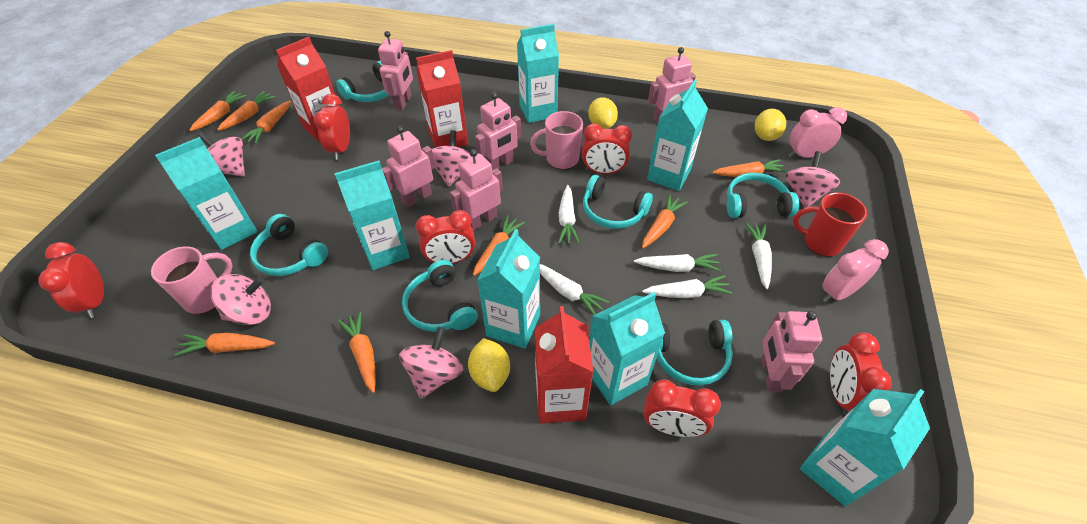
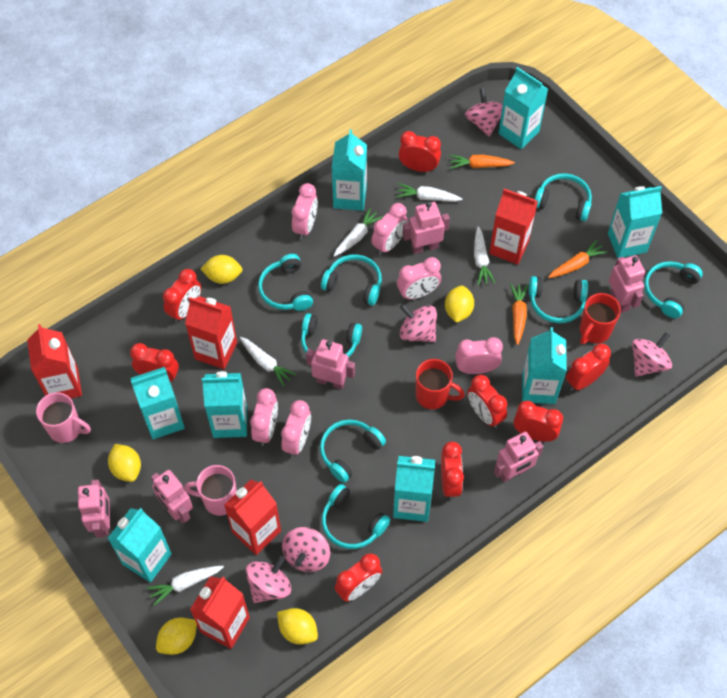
orange carrot: [175,333,275,356] [189,91,247,131] [217,91,276,131] [241,101,291,144] [338,311,376,393] [473,215,525,276] [642,194,688,248] [712,159,788,177] = 8 -> [449,155,515,169] [510,283,528,345] [548,240,608,278] = 3
pink clock: [789,107,847,158] [822,239,889,302] = 2 -> [250,388,278,446] [281,400,311,457] [292,183,318,240] [371,203,408,255] [397,257,441,300] [455,337,503,374] = 6
red carton: [276,37,339,142] [416,50,468,148] [535,306,594,424] = 3 -> [27,324,82,398] [185,296,237,369] [190,576,250,649] [224,480,281,555] [489,188,538,265] = 5
red clock: [39,242,104,318] [314,94,350,160] [416,210,475,264] [582,123,632,174] [643,379,721,437] [830,332,892,416] = 6 -> [130,343,179,382] [163,269,201,323] [335,553,382,602] [398,131,441,172] [441,442,464,500] [467,375,507,428] [513,401,563,442] [566,344,611,391] = 8
red mug: [793,192,867,257] = 1 -> [416,359,465,409] [580,293,621,344] = 2
turquoise carton: [155,137,258,250] [334,161,410,270] [477,229,540,349] [517,24,559,123] [590,292,665,405] [647,80,708,191] [800,389,930,506] = 7 -> [107,508,172,583] [131,367,185,439] [202,371,247,438] [332,129,367,211] [393,456,435,522] [498,67,548,149] [522,327,567,404] [608,186,662,258] = 8
turquoise headphones: [250,214,328,276] [336,61,389,102] [402,260,478,332] [583,175,653,229] [657,320,733,386] [727,173,799,218] = 6 -> [258,254,313,311] [301,313,362,358] [320,419,386,483] [321,254,382,306] [322,484,390,549] [528,276,588,323] [535,173,592,221] [644,261,703,318] = 8
yellow lemon: [468,338,510,392] [588,97,618,129] [755,109,786,141] = 3 -> [108,444,141,482] [156,618,197,655] [201,255,242,284] [277,608,318,645] [445,286,474,323] = 5

